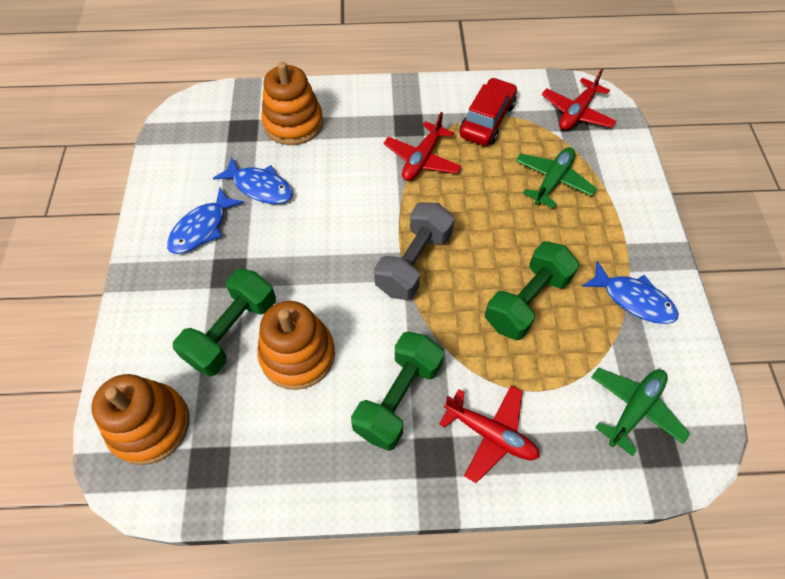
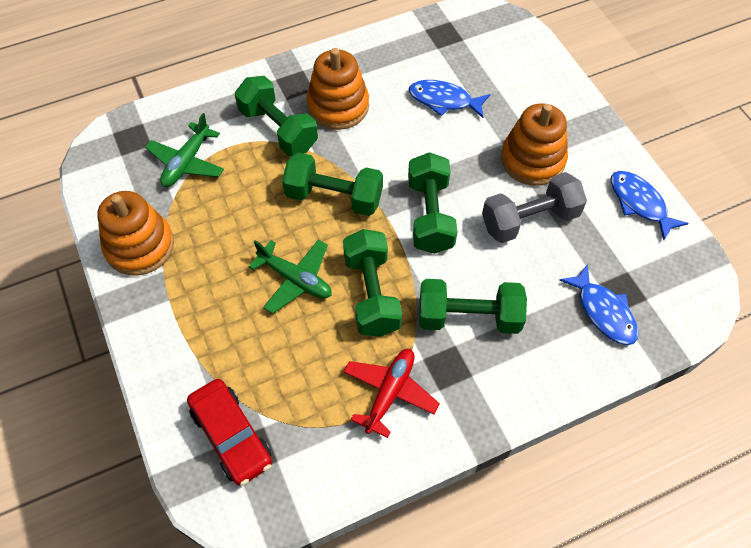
green dumbbell: [173,269,276,376] [351,331,444,451] [485,241,579,340] = 3 -> [235,76,318,156] [282,152,383,216] [343,229,402,337] [408,152,457,254] [419,279,527,334] = 5
red plane: [383,112,462,181] [439,386,540,483] [542,69,617,130] = 3 -> [343,349,440,438] = 1

